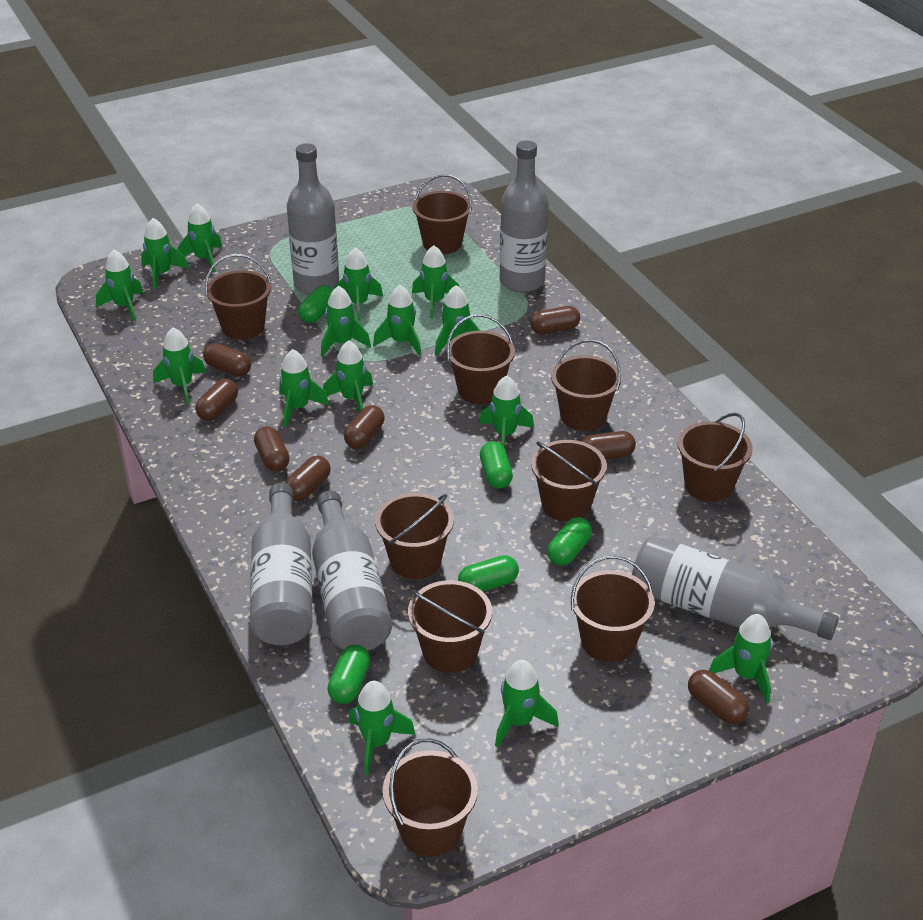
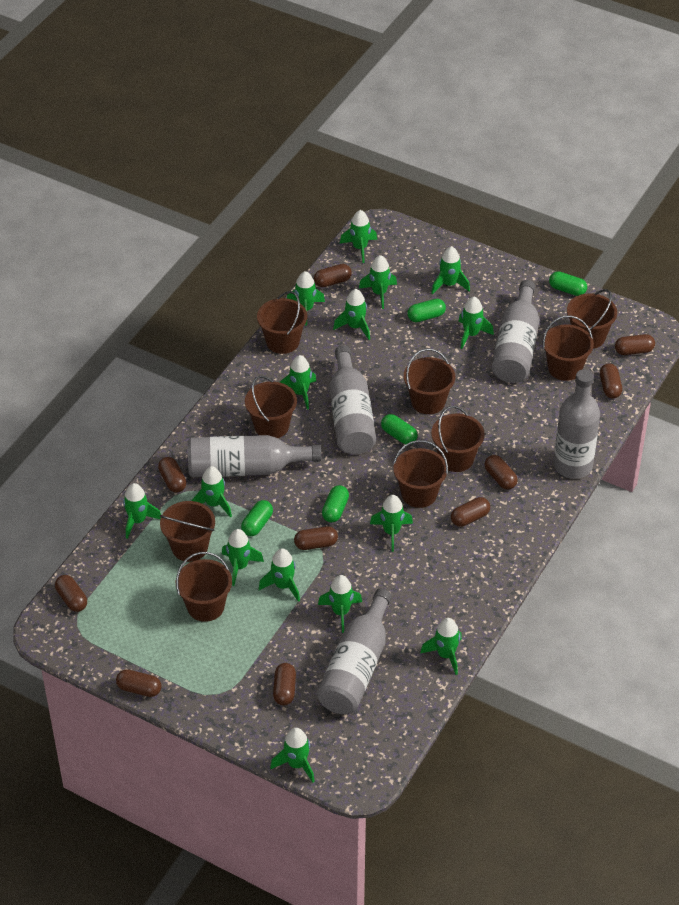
brown bucket: [205,254,272,340] [375,493,454,579] [382,738,478,857] [408,580,492,673] [412,174,472,254] [446,314,515,404] [531,440,607,522] [551,339,621,431] [571,556,655,662] [677,413,753,502] = 10 -> [160,501,215,562] [176,552,232,622] [245,376,297,438] [257,291,307,354] [393,440,448,508] [404,349,455,414] [431,406,485,472] [542,315,594,381] [567,289,617,349] = 9
brown capsule: [195,379,238,421] [203,343,251,377] [254,426,290,472] [285,456,331,501] [344,405,385,449] [530,306,580,335] [581,431,636,460] [688,670,749,724] = 8 -> [55,575,87,612] [116,669,162,697] [158,457,186,493] [273,663,296,705] [294,526,338,550] [314,264,352,287] [451,497,490,527] [484,455,518,490] [600,363,622,399] [615,334,655,355] = 10

